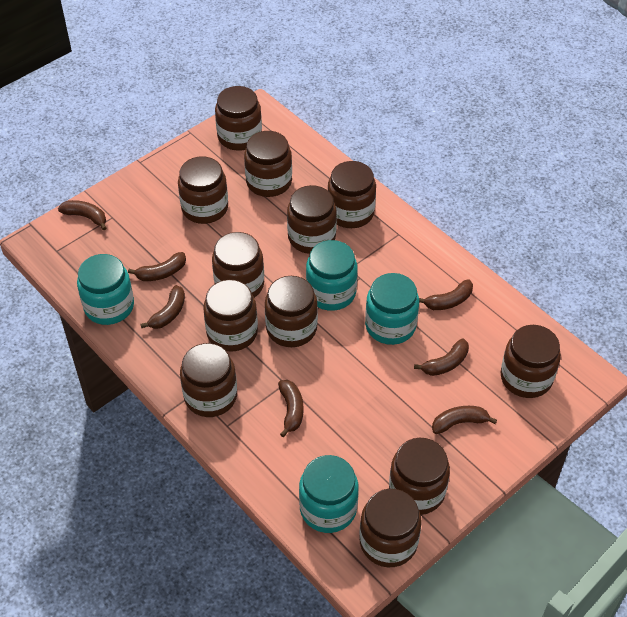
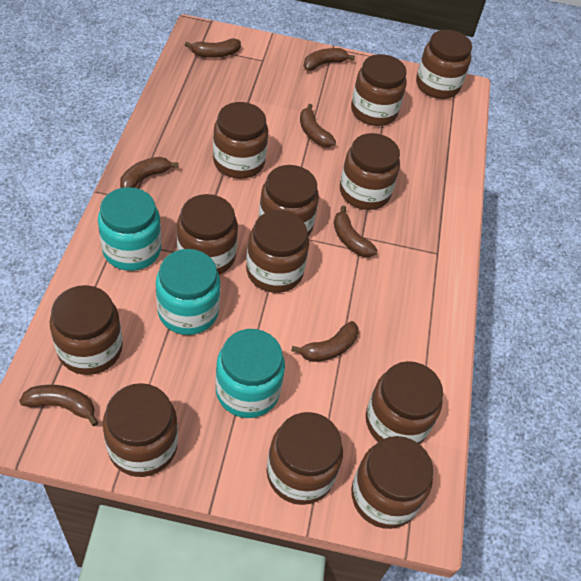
turquoise jar: [77,254,134,325] [299,455,358,533] [306,240,357,311] [365,273,419,345] = 4 -> [98,187,161,271] [156,249,220,335] [215,329,285,418] = 3

